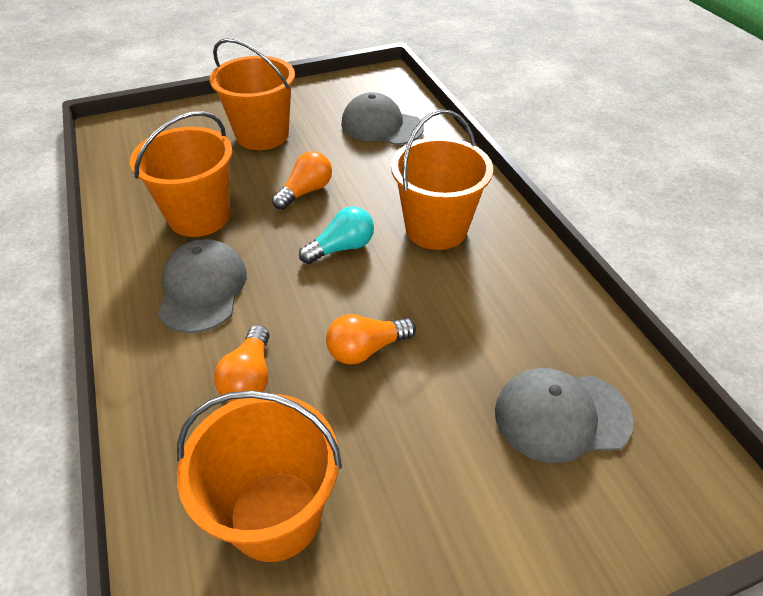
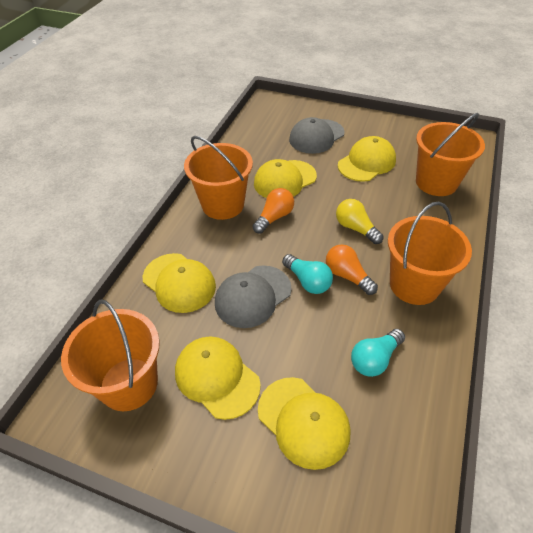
grey cap: [158,239,247,333] [341,92,424,145] [495,368,633,463] = 3 -> [215,265,292,328] [289,117,345,154] = 2
orange light bulb: [214,325,270,402] [272,151,332,210] [326,314,416,365] = 3 -> [252,188,294,234] [326,244,378,295] = 2
turquoise light bulb: [299,207,374,264] = 1 -> [282,254,333,294] [351,329,405,377] = 2
yellow cap: none = 0 -> [143,253,216,313] [175,336,261,420] [254,159,317,198] [258,377,351,470] [338,136,396,182] = 5
yellow light bulb: none = 0 -> [336,199,384,244] = 1

